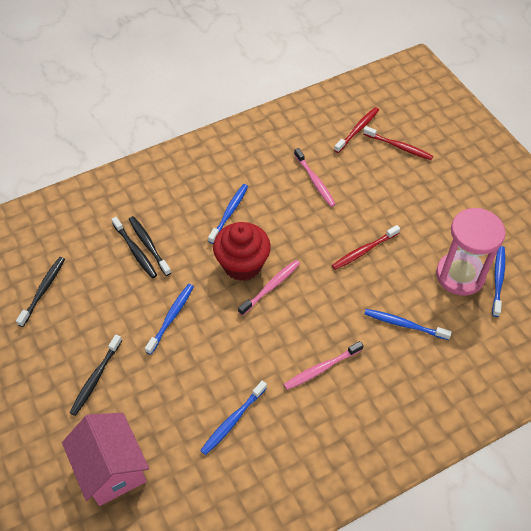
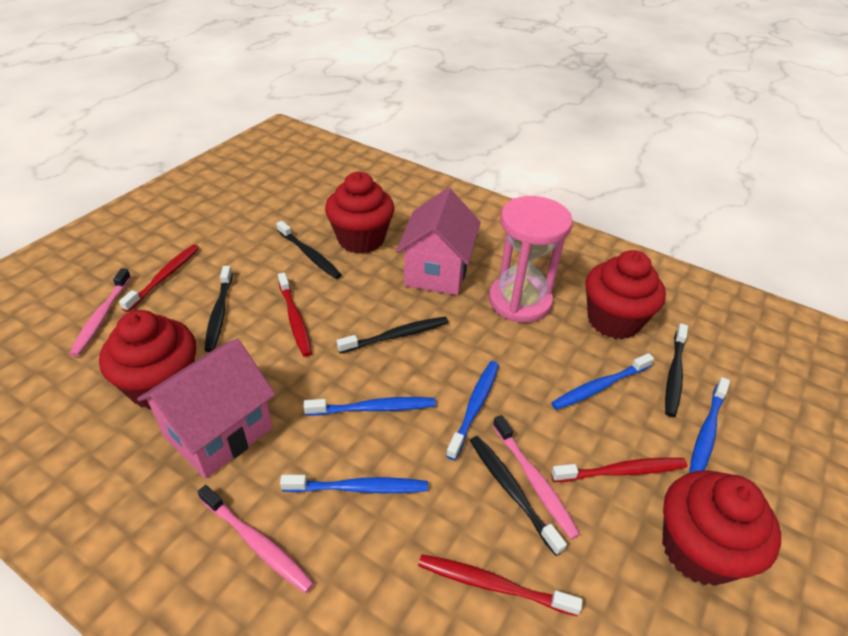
black toothbrush: [16,257,65,327] [70,335,122,416] [111,217,157,278] [129,216,171,276] = 4 -> [204,266,233,352] [276,221,342,279] [337,317,449,354] [470,436,567,556] [665,323,688,417] = 5
pink house: [62,413,149,506] = 1 -> [137,339,275,479] [396,188,481,295] = 2
red cupcake: [213,222,271,281] = 1 -> [99,310,196,409] [325,172,394,254] [585,250,666,339] [662,470,781,586] = 4
red toothbrush: [332,225,400,270] [334,107,379,153] [363,126,433,160] = 3 -> [119,244,199,312] [278,273,312,357] [418,554,583,616] [551,458,688,482] = 4

